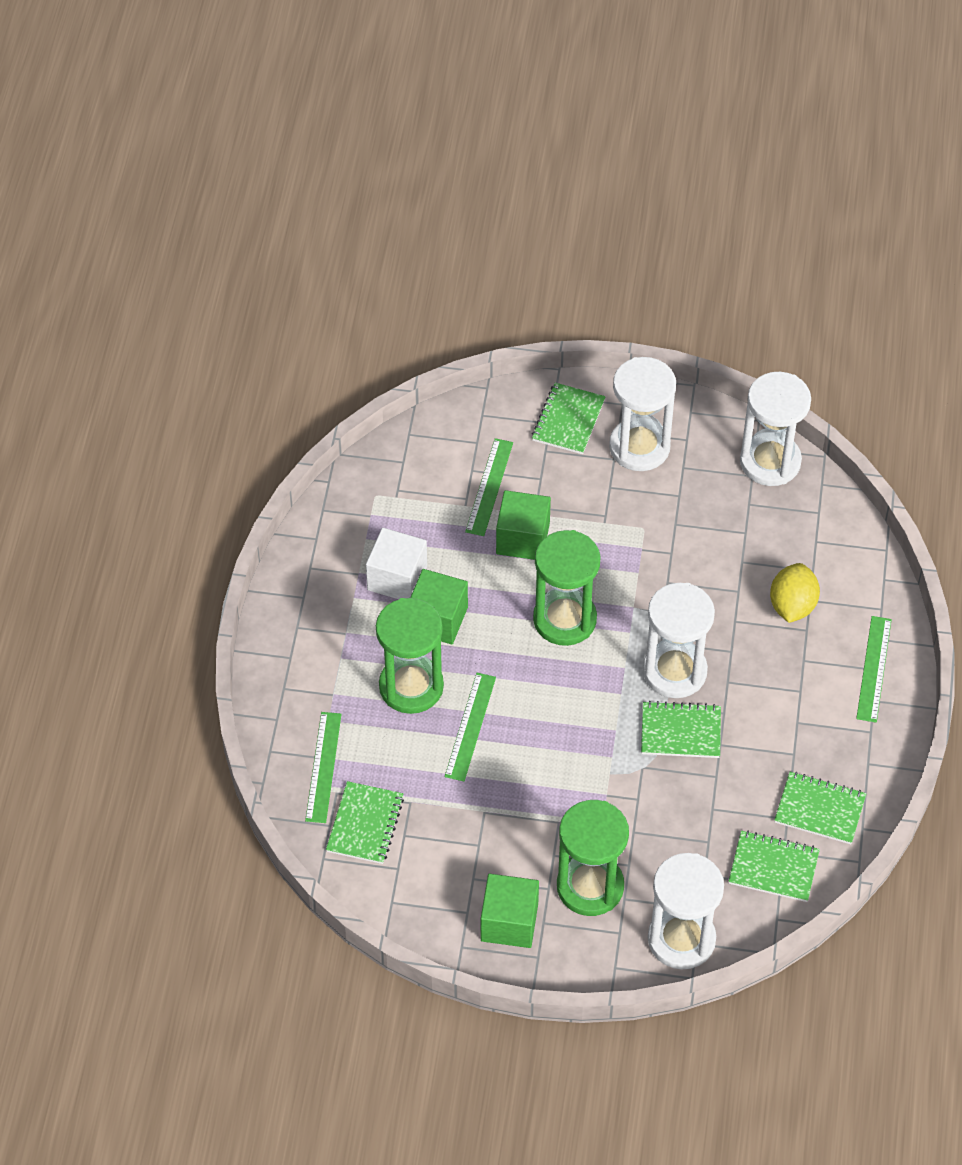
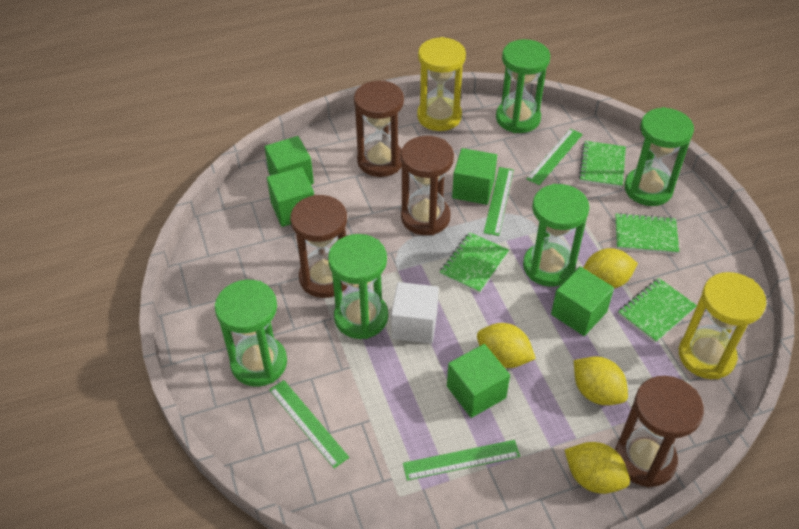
brown hourglass: none = 0 -> [290,195,348,298] [354,80,404,177] [401,136,454,235] [615,376,704,487] = 4
green cube: [410,569,468,644] [481,874,539,948] [496,490,551,560] = 3 -> [265,136,314,185] [267,167,314,227] [447,344,510,418] [452,148,497,205] [551,266,614,336] = 5
green hourglass: [376,598,444,714] [533,530,601,646] [557,800,629,916] = 3 -> [215,280,287,387] [328,234,388,339] [496,39,550,133] [523,184,590,287] [624,107,694,206] = 5
green notebook: [326,781,404,864] [532,383,606,454] [641,701,721,758] [729,831,820,902] [775,772,866,844] = 5 -> [439,232,509,293] [579,141,626,188] [615,213,680,254] [618,278,697,343] = 4
white hourglass: [609,357,676,471] [643,583,715,698] [648,853,724,969] [740,372,811,486] = 4 -> none = 0
yellow hourglass: none = 0 -> [417,37,466,131] [679,272,766,379] = 2
yellow lemon: [770,563,820,623] = 1 -> [477,323,536,368] [565,442,630,494] [574,356,628,405] [583,248,638,289] = 4

